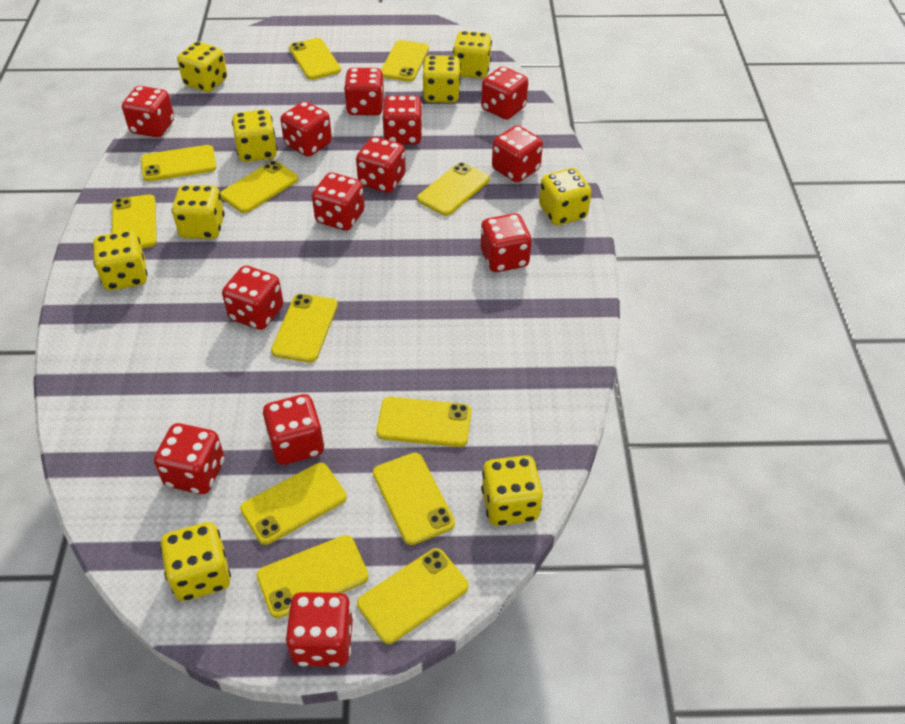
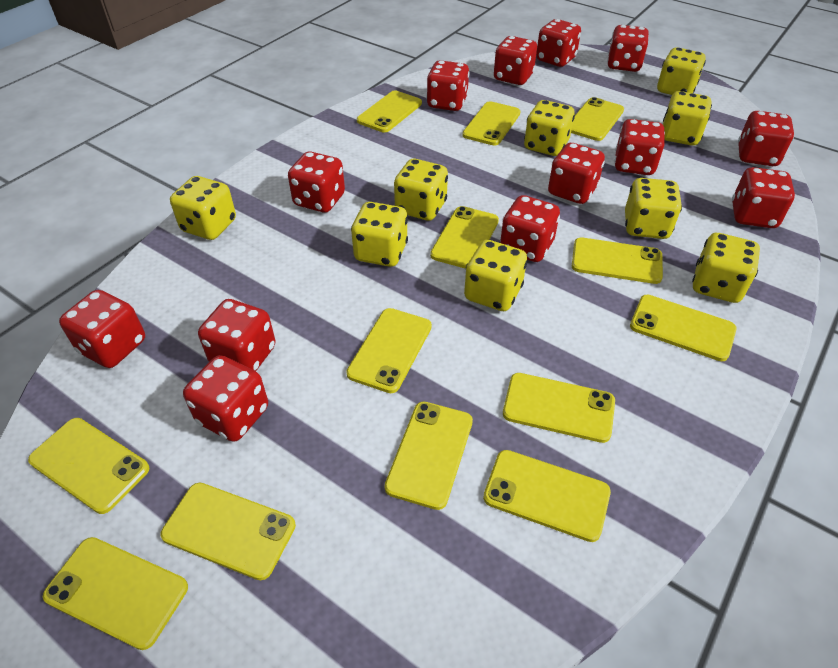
yellow phone: [112,194,157,248] [141,145,216,181] [220,161,298,213] [240,463,347,545] [257,535,369,618] [271,294,338,363] [289,38,341,80] [357,548,468,644] [373,453,455,545] [376,397,471,447] [381,40,429,82] [417,162,490,216] = 12 -> [28,418,149,514] [43,537,188,650] [161,483,296,580] [346,308,432,393] [357,91,422,132] [384,402,473,510] [430,206,499,269] [462,101,520,146] [483,450,611,542] [503,373,615,443] [571,97,624,141] [572,238,663,284] [630,295,737,361] = 13

